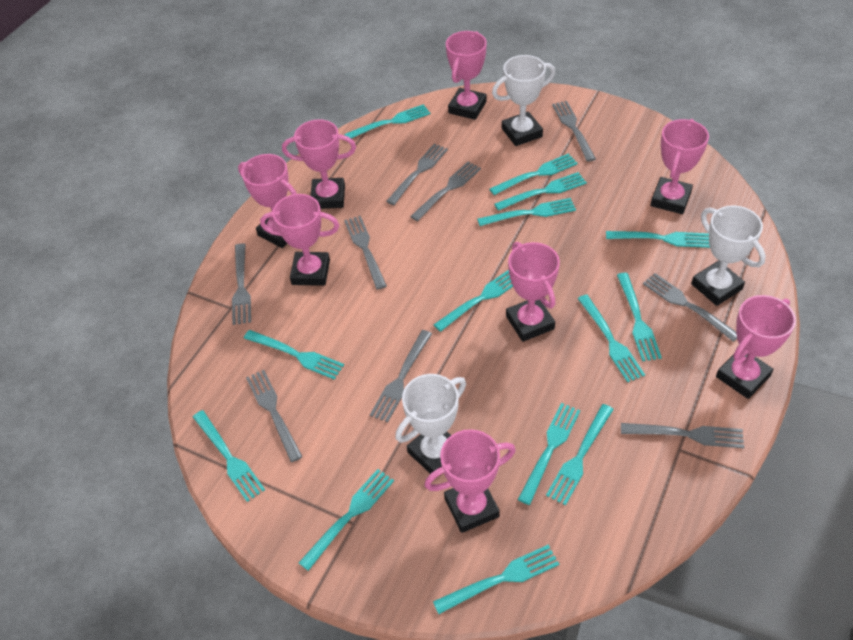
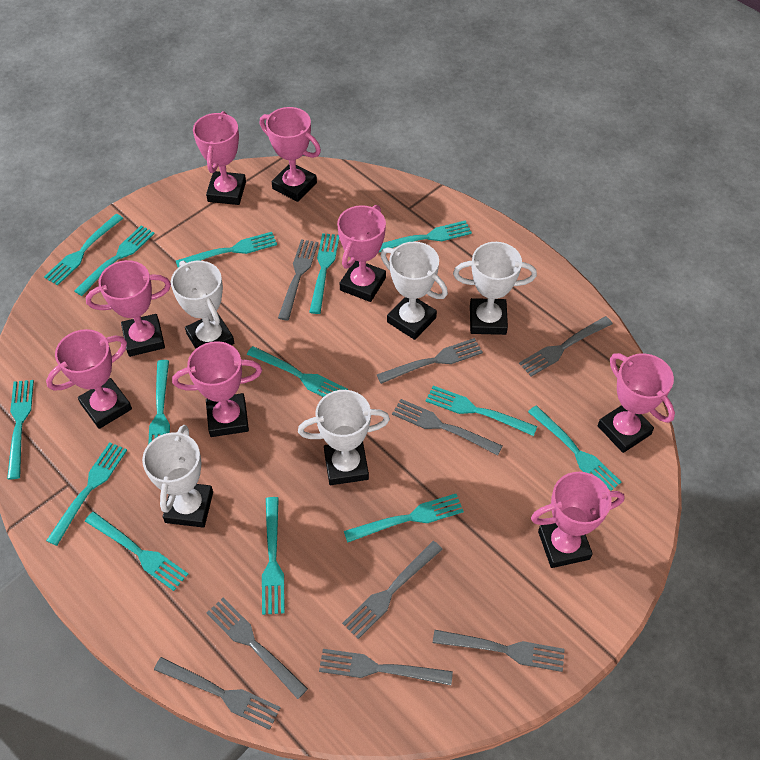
white trophy: [395,374,466,474] [492,55,555,146] [691,205,766,306] = 3 -> [142,425,213,528] [171,261,234,349] [298,390,390,485] [381,242,448,340] [453,242,537,335] = 5

